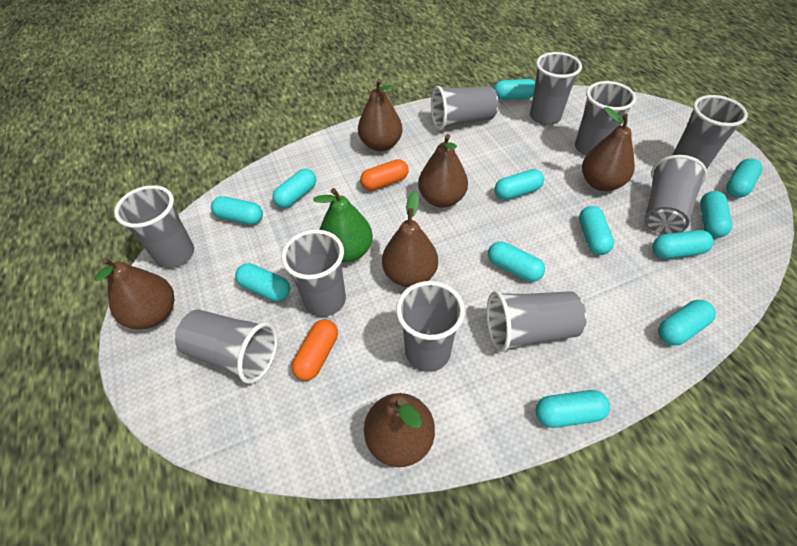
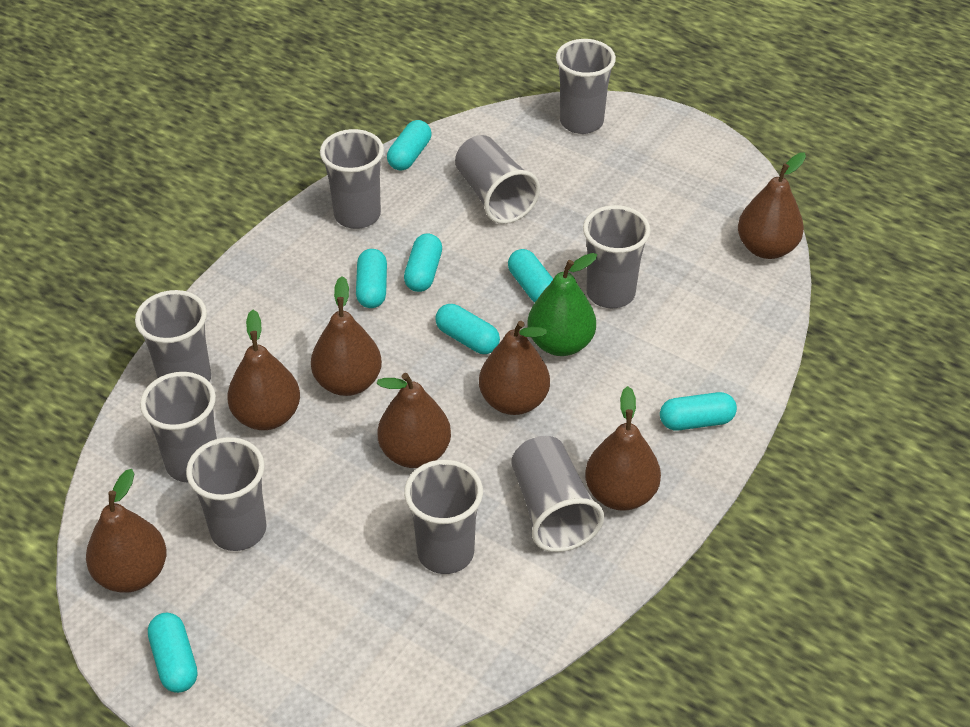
brown pear: [94,258,174,329] [358,79,403,151] [364,393,435,467] [382,191,438,287] [418,134,468,208] [582,107,635,191] = 6 -> [86,469,167,593] [227,310,300,430] [311,276,382,396] [376,373,451,468] [479,321,550,415] [585,386,661,511] [738,153,806,259] = 7
grey cup: [114,185,194,268] [175,309,278,384] [281,230,346,317] [396,281,465,372] [431,86,498,130] [486,291,587,352] [530,52,582,125] [575,81,636,156] [644,155,707,234] [672,95,748,169] = 10 -> [135,290,211,382] [140,372,217,483] [186,437,267,551] [320,129,384,229] [404,460,483,574] [455,135,540,224] [511,436,604,552] [556,39,616,134] [583,205,651,308] = 9
orange capsule: [292,319,338,381] [360,159,409,191] = 2 -> none = 0
turquoise capsule: [211,196,263,225] [235,263,290,301] [272,169,316,208] [488,242,545,282] [493,79,536,100] [495,169,544,200] [536,390,610,428] [579,206,614,255] [652,230,714,259] [658,300,716,345] [700,191,732,238] [726,158,763,198] = 12 -> [148,613,197,693] [356,249,387,308] [387,120,431,171] [404,234,442,292] [435,304,500,354] [508,249,553,303] [660,392,737,431] = 7

